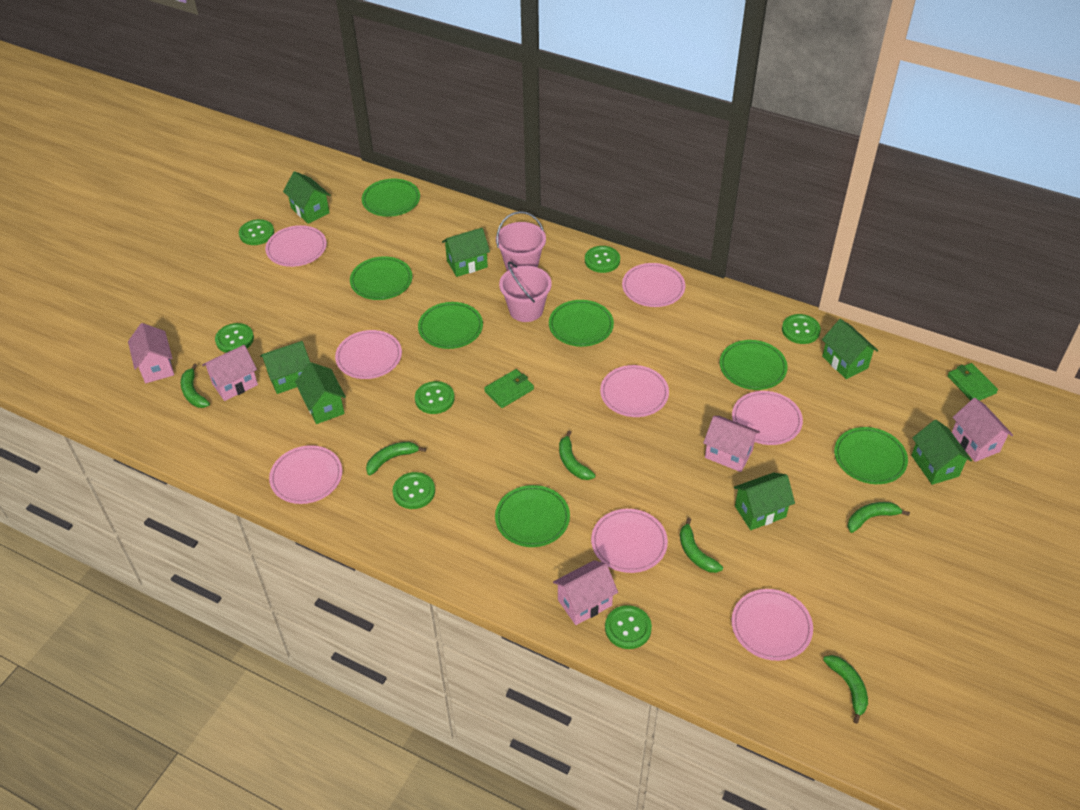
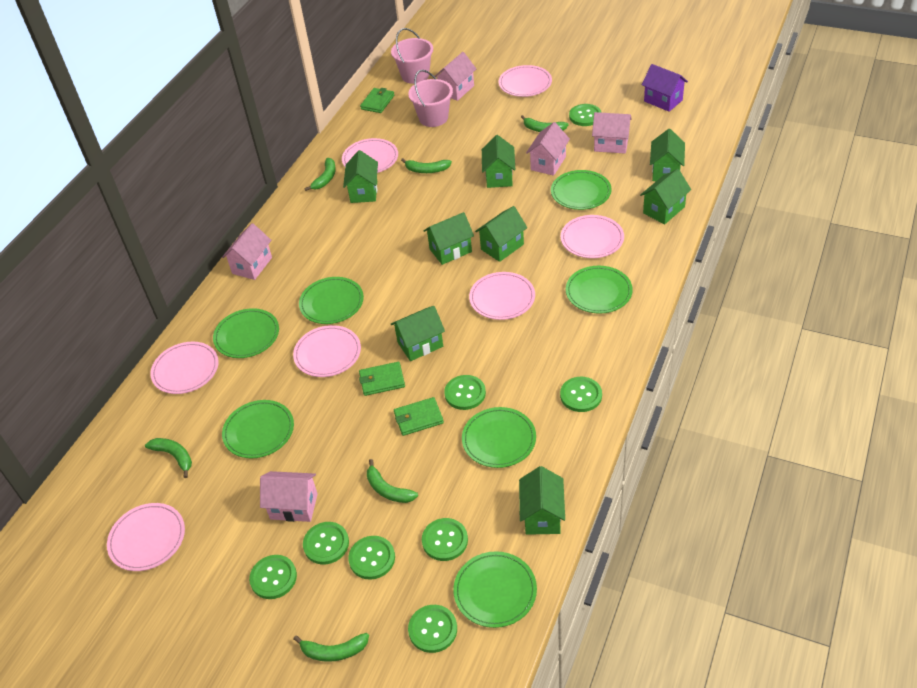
green button: [215,323,254,353] [239,219,274,245] [393,472,435,509] [415,381,455,414] [585,246,620,273] [605,605,652,649] [782,314,821,344] = 7 -> [249,555,297,599] [303,522,349,565] [348,536,395,580] [408,605,457,653] [422,518,468,561] [444,375,486,410] [560,377,602,412] [569,104,602,126] = 8
green house: [260,341,310,394] [283,171,330,224] [295,362,346,424] [442,228,490,277] [734,472,795,530] [822,319,878,379] [911,420,972,485] = 7 -> [343,150,378,203] [391,306,445,361] [424,212,474,265] [475,206,527,262] [482,135,515,188] [519,466,565,535] [640,169,691,224] [650,129,685,181] = 8
green wallet: [484,369,534,408] [947,363,998,401] = 2 -> [359,362,405,396] [360,88,394,113] [394,397,444,436] = 3
pink plate: [265,225,327,267] [269,445,342,504] [335,330,402,379] [591,509,668,573] [600,365,669,417] [622,263,685,307] [731,589,813,661] [732,391,803,445] = 8 -> [107,503,185,571] [150,342,219,394] [293,325,361,377] [342,138,398,173] [469,272,535,320] [499,65,552,97] [561,215,624,258] = 7
purple house: none = 0 -> [642,64,688,112] = 1

